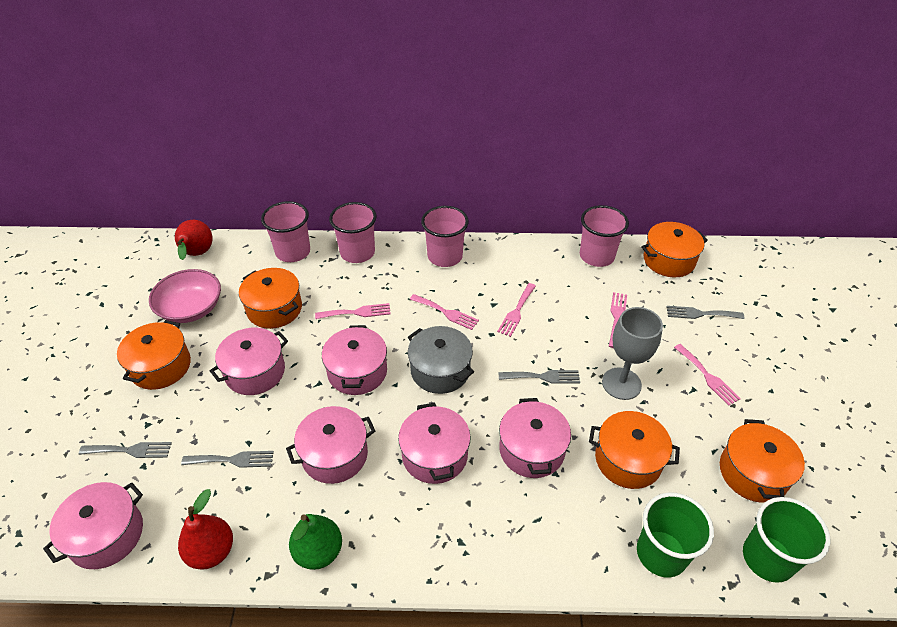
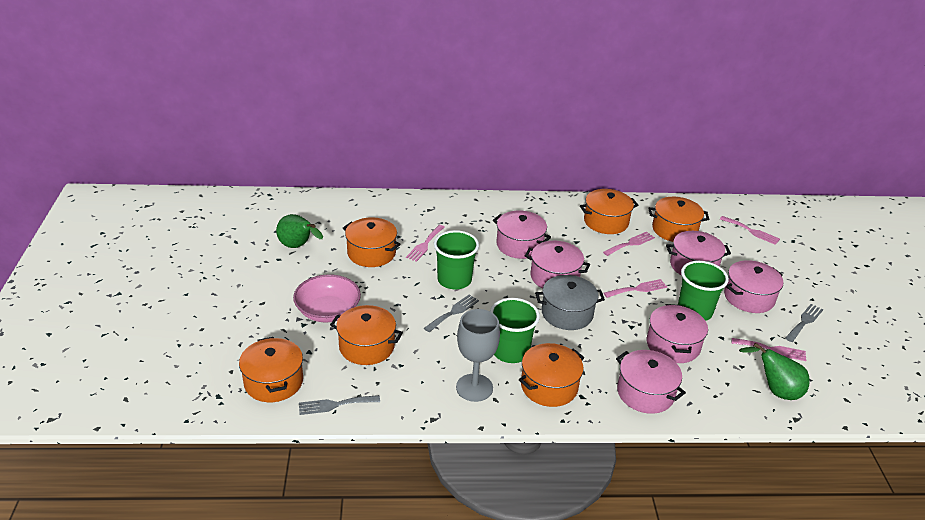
green cup: [637,492,714,578] [743,497,831,583] = 2 -> [434,230,479,289] [490,298,540,363] [678,261,729,321] = 3
green pear: [289,514,342,570] = 1 -> [276,214,323,248] [739,342,810,400] = 2
grey fork: [79,442,172,458] [181,451,274,468] [498,370,580,383] [666,306,744,319] = 4 -> [299,395,380,415] [424,295,479,332] [785,304,823,342] = 3
orange pot: [117,320,191,390] [239,268,302,329] [589,411,680,489] [641,222,708,277] [720,419,805,503] = 5 -> [239,337,303,402] [330,305,403,365] [343,217,401,267] [519,343,584,407] [580,189,638,234] [648,197,709,242] = 6
pink cup: [261,201,310,262] [329,202,377,263] [421,206,469,267] [580,205,629,267] = 4 -> none = 0
red pear: [175,220,213,260] [178,489,233,570] = 2 -> none = 0

